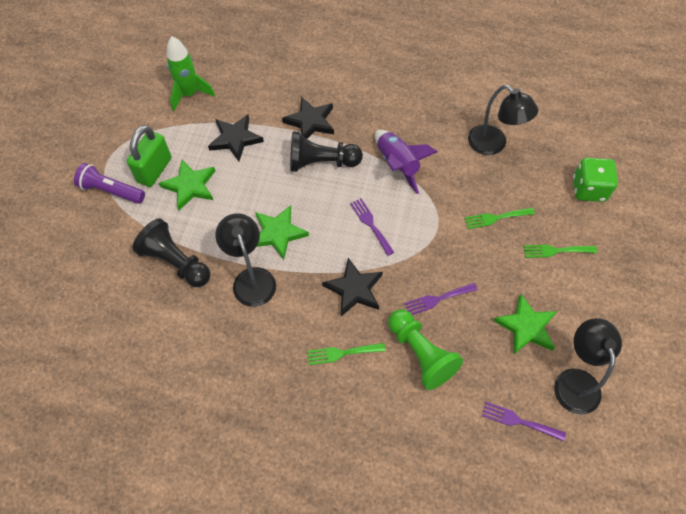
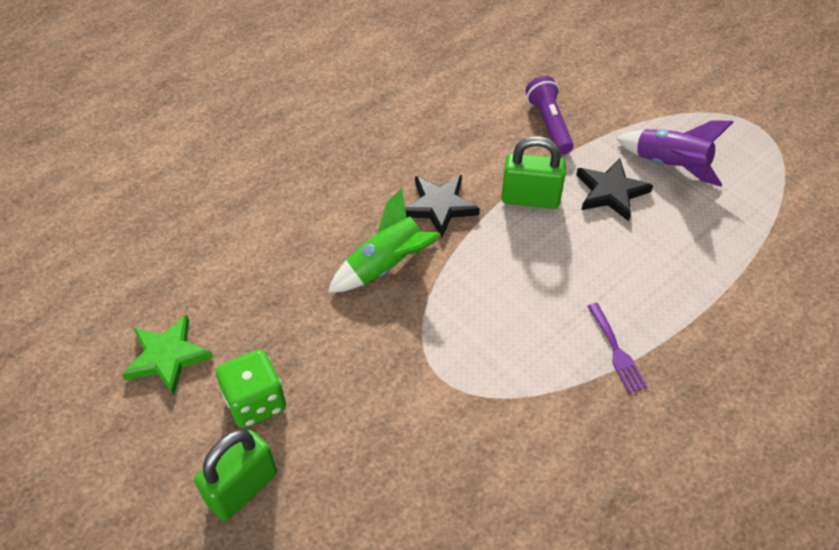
black lamp: [216,213,276,307] [468,85,538,155] [554,318,622,414] = 3 -> none = 0
black pawn: [133,218,210,287] [290,131,363,172] = 2 -> none = 0
black star: [208,115,264,161] [282,97,334,139] [322,258,383,316] = 3 -> [405,175,480,238] [576,158,653,221] = 2
green fork: [307,343,386,365] [464,208,535,229] [523,245,597,258] = 3 -> none = 0
green padlock: [127,125,171,187] = 1 -> [194,430,277,521] [501,136,566,209] = 2
green pawn: [388,309,463,390] = 1 -> none = 0
green star: [159,160,215,210] [255,205,309,260] [493,294,557,355] = 3 -> [122,315,213,395] = 1
purple fork: [350,198,395,256] [404,283,478,315] [482,402,566,441] = 3 -> [587,303,647,393] = 1

